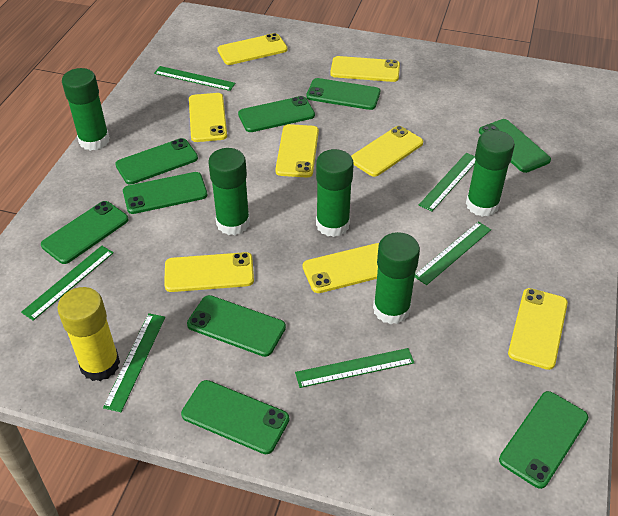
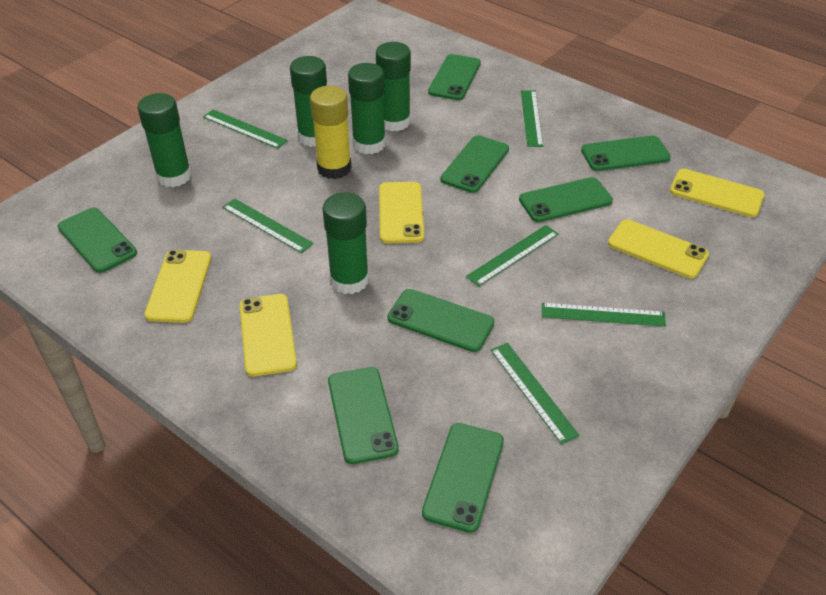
green phone: [41,201,129,264] [115,138,198,184] [123,172,207,214] [181,380,289,454] [187,295,286,357] [238,96,315,132] [306,78,380,110] [479,119,551,173] [499,391,588,489] = 9 -> [58,207,137,273] [328,367,399,464] [388,289,494,352] [422,423,504,533] [428,54,481,100] [441,135,509,193] [519,177,613,222] [581,136,671,171] = 8
yellow phone: [164,252,254,292] [189,93,227,142] [217,33,288,65] [275,124,319,178] [303,243,379,293] [330,56,400,82] [351,126,423,177] [508,288,568,370] = 8 -> [144,250,211,323] [239,294,297,377] [379,182,424,243] [608,219,709,279] [670,169,765,217] = 5

